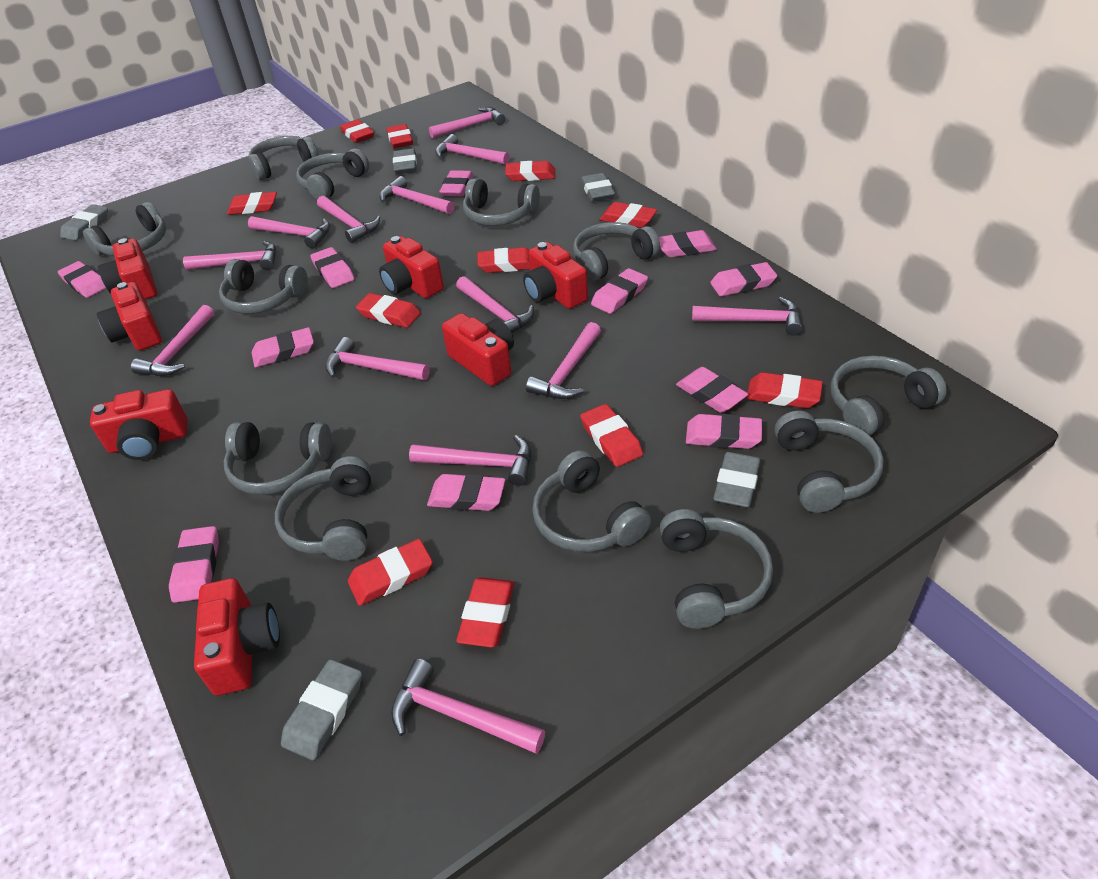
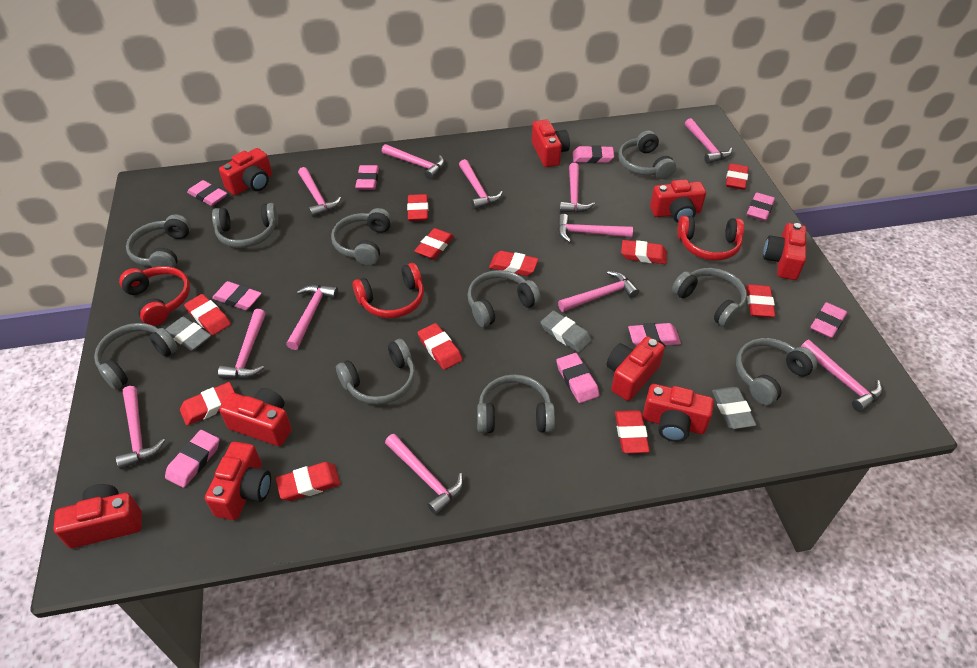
grey eraser: [60,205,108,241] [281,659,362,760] [393,148,417,174] [581,173,615,202] [713,452,760,508] = 5 -> [165,316,211,351] [541,310,592,353] [712,387,756,429] = 3
grey headphones: [83,202,166,256] [219,259,308,314] [224,422,332,495] [248,136,318,180] [275,456,372,561] [296,149,369,200] [463,179,540,226] [532,450,651,552] [573,222,660,281] [660,509,773,629] [774,411,884,513] [831,356,947,435] = 12 -> [94,323,178,390] [126,214,191,268] [212,203,278,248] [331,208,392,266] [336,339,415,405] [467,270,541,327] [477,374,555,433] [618,130,676,179] [672,268,747,327] [736,338,818,405] = 10
pink eraser: [58,261,106,298] [169,526,219,603] [252,327,314,368] [310,247,354,288] [427,474,505,511] [439,170,474,197] [591,268,648,314] [658,230,717,258] [676,367,748,413] [686,414,762,449] [710,262,777,297] = 11 -> [165,430,220,488] [187,180,227,206] [212,281,262,310] [355,165,379,190] [556,353,600,403] [573,145,614,163] [628,323,681,346] [747,193,775,221] [810,302,847,338] = 9
pink hammer: [131,305,215,376] [183,241,276,270] [248,216,330,248] [317,196,380,243] [325,337,430,380] [380,176,455,214] [391,659,545,754] [409,435,531,486] [429,107,505,139] [435,134,509,165] [456,276,534,333] [526,322,601,399] [692,297,803,336] = 13 -> [116,386,165,469] [218,309,266,379] [286,285,338,350] [298,167,341,217] [382,144,445,180] [385,434,463,515] [459,159,503,210] [558,214,633,243] [558,271,639,312] [560,163,595,213] [685,118,732,164] [801,340,883,412] = 12
red camera: [90,389,188,460] [97,282,162,351] [98,238,157,300] [194,578,280,696] [379,236,444,298] [442,313,514,386] [523,242,588,309] = 7 -> [53,484,142,548] [205,442,271,520] [219,148,272,195] [219,388,292,446] [532,120,570,167] [606,336,665,401] [643,384,714,442] [650,179,706,223] [763,223,806,280] = 9
red headphones: none = 0 -> [119,266,190,326] [353,263,424,318] [677,215,744,260] = 3

